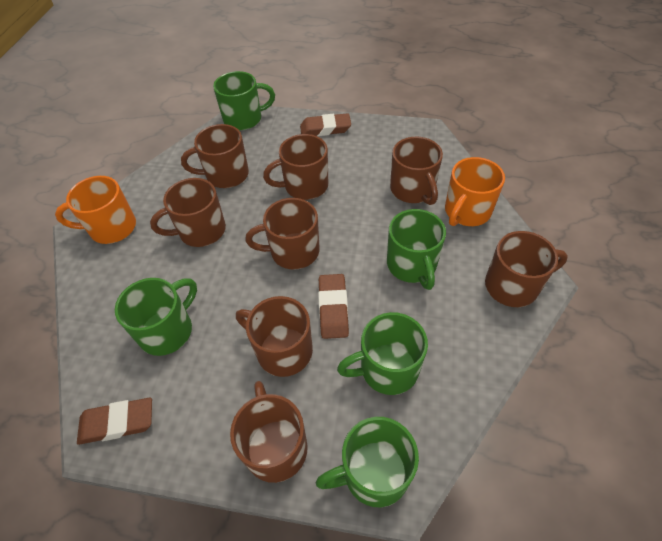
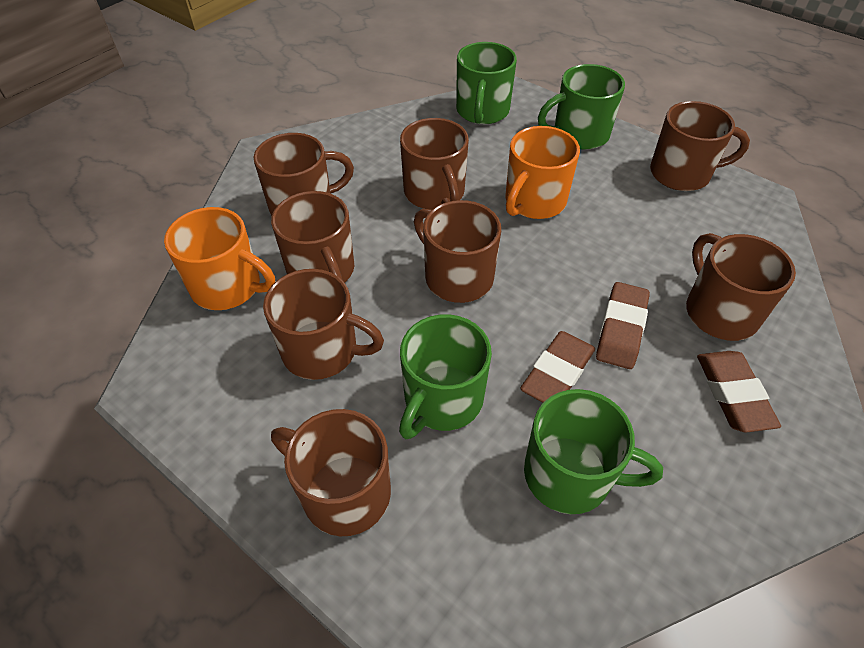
green mug: [115,278,197,356] [213,71,275,130] [316,417,419,507] [337,312,428,395] [387,209,446,290] = 5 -> [399,314,492,439] [456,42,517,124] [524,389,663,514] [538,64,625,150] = 4

